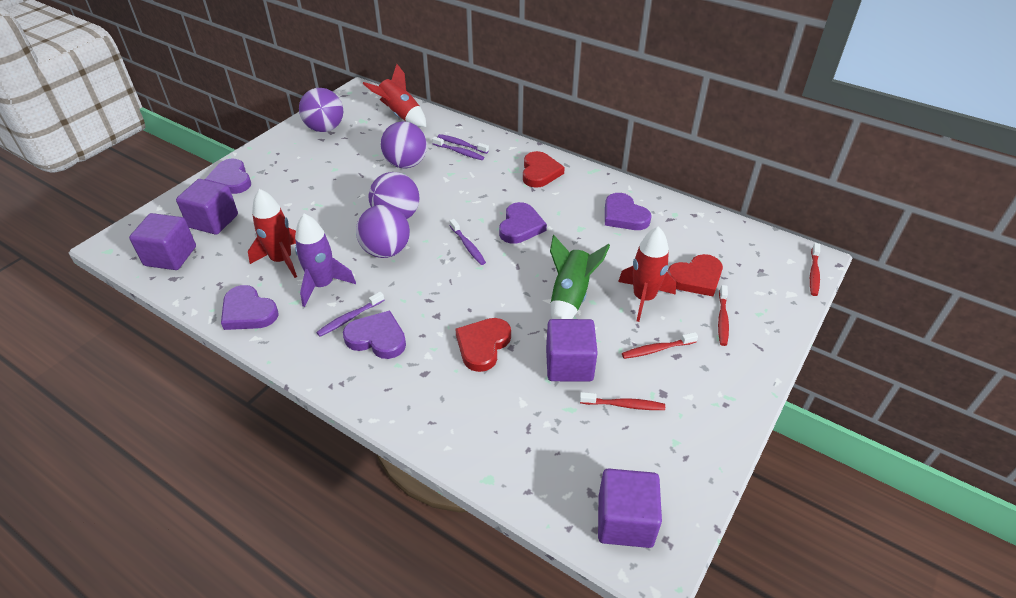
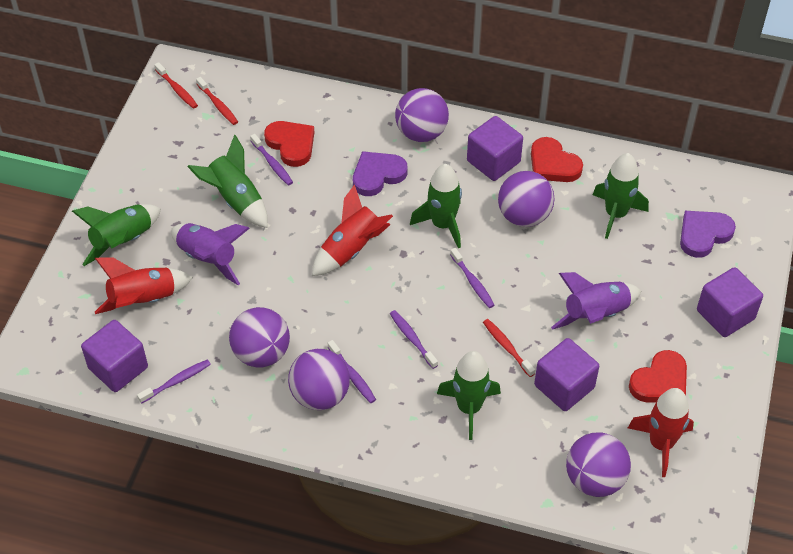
green rocket: [550,235,610,319] = 1 -> [72,204,161,266] [187,135,268,228] [410,164,462,248] [437,351,501,440] [593,153,649,239] = 5
purple ball: [299,88,343,132] [356,205,410,258] [368,172,419,219] [381,121,427,168] = 4 -> [229,307,290,368] [288,349,350,410] [395,88,449,142] [498,171,555,227] [566,432,631,497] = 5
purple heart: [204,159,251,194] [221,285,279,330] [343,310,406,359] [499,202,547,244] [605,193,652,230] = 5 -> [353,151,407,196] [680,211,736,258] = 2
purple rocket: [295,214,356,307] = 1 -> [171,223,250,285] [551,272,641,330] = 2
purple toothbrush: [316,292,384,337] [432,137,484,160] [437,134,489,154] [450,219,486,265] = 4 -> [137,359,211,404] [250,134,293,185] [328,340,376,403] [390,310,438,369] [450,248,494,308] = 5
red toothbrush: [580,392,665,410] [622,332,698,359] [718,285,729,346] [810,243,820,296] = 4 -> [155,62,198,109] [196,77,238,125] [483,319,535,377] = 3

